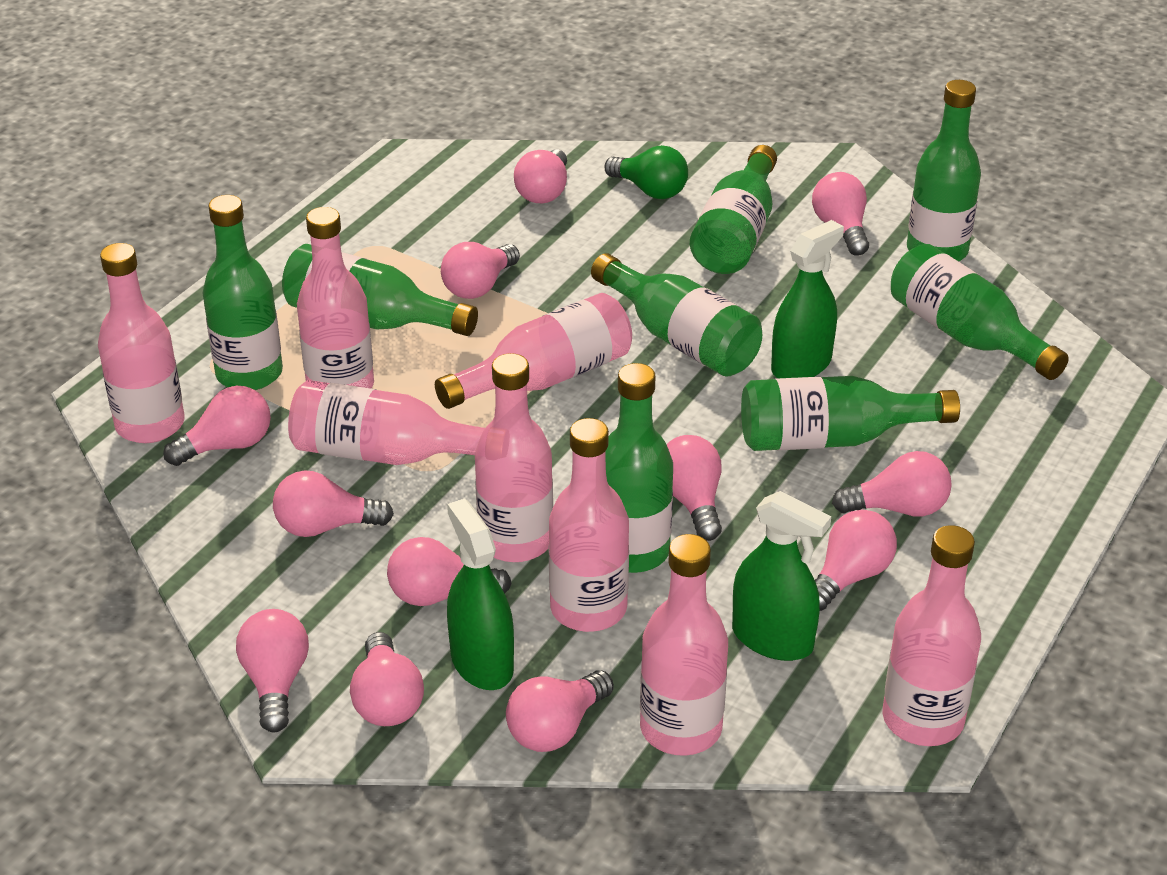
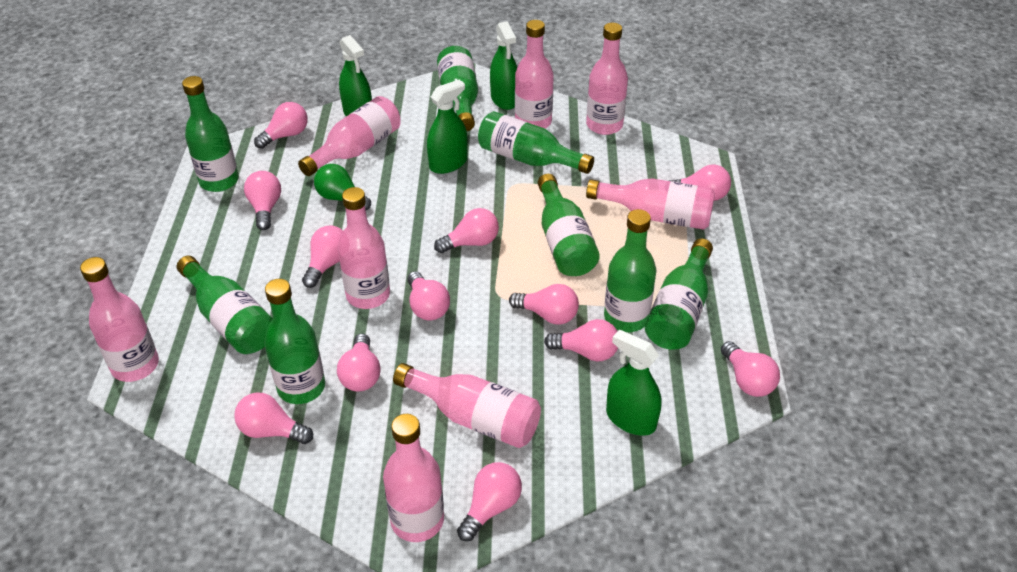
green spray bottle: [447,499,514,690] [732,491,831,661] [771,220,844,378] = 3 -> [339,35,372,116] [427,80,468,174] [490,21,517,110] [606,329,662,436] = 4

